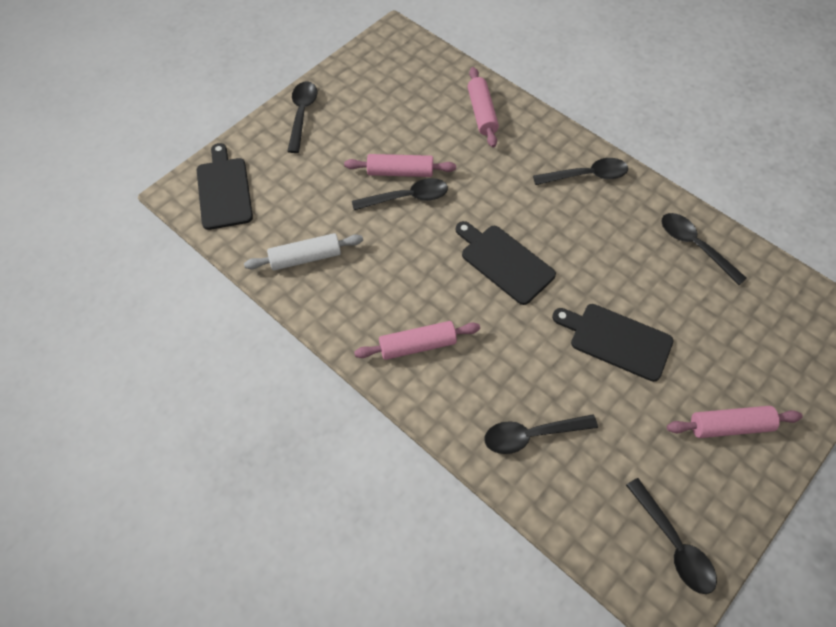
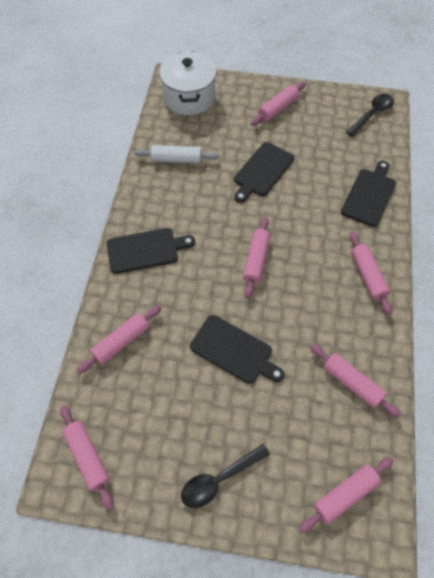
black cutting board: [197,143,253,230] [456,221,556,305] [552,304,673,382] = 3 -> [107,228,195,274] [190,315,285,384] [234,142,294,203] [341,161,396,227] = 4
black spoon: [287,81,317,153] [352,178,448,210] [484,414,598,454] [533,158,628,185] [626,478,717,594] [661,213,747,285] = 6 -> [181,444,270,508] [346,94,394,137] = 2
pink rolling pin: [344,154,456,177] [354,321,480,360] [468,67,499,148] [667,406,803,438] = 4 -> [60,405,113,510] [76,305,161,374] [243,217,270,298] [251,82,306,126] [299,457,393,533] [310,344,401,418] [349,232,393,315] = 7
white pot: none = 0 -> [159,51,217,115] = 1

